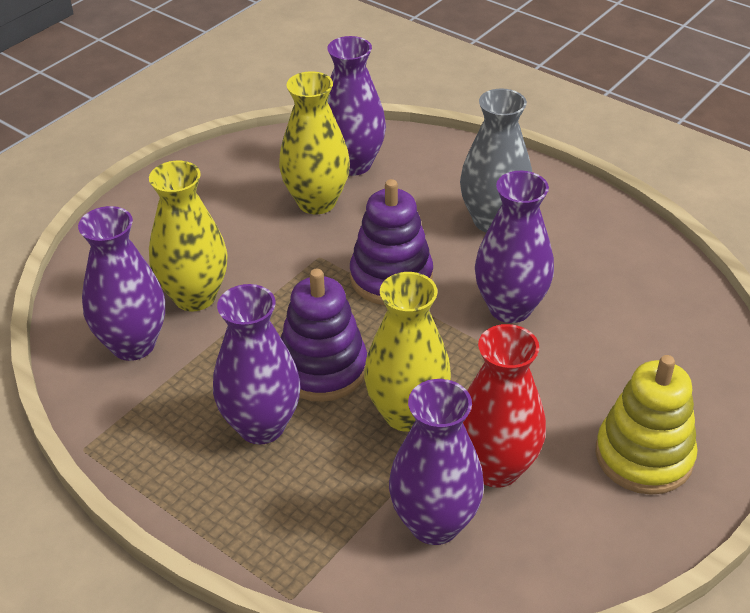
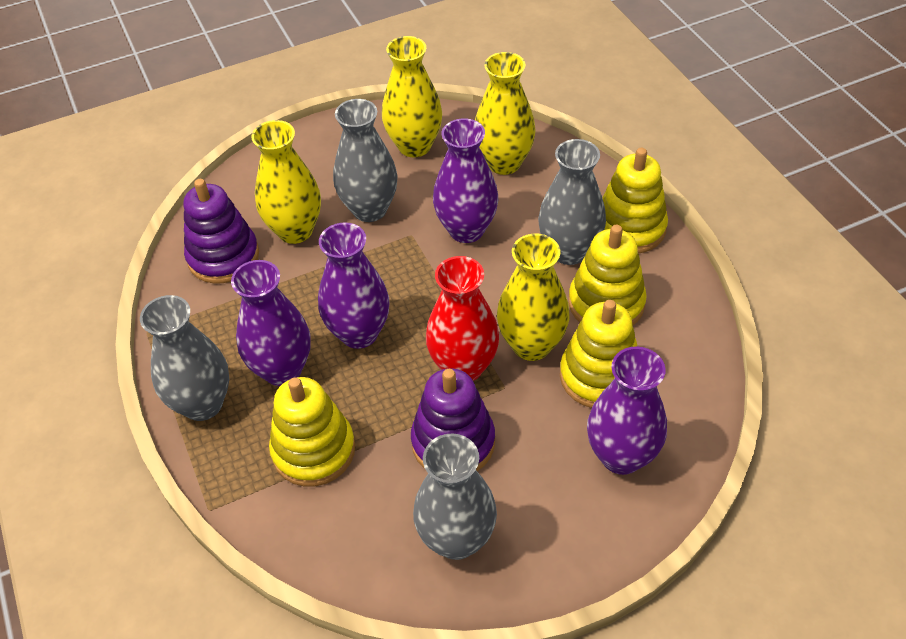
grey vase: [460,88,532,233] = 1 -> [140,295,229,421] [333,99,398,222] [413,433,497,560] [538,139,606,265] = 4
purple vase: [78,206,165,361] [213,284,301,444] [327,36,386,176] [389,379,484,545] [475,171,554,323] = 5 -> [231,260,311,386] [318,222,389,349] [433,118,498,243] [587,346,667,475] = 4
yellow stacking toy: [595,355,698,495] = 1 -> [269,377,355,487] [560,300,637,408] [569,225,647,325] [602,148,668,253] = 4
yellow vase: [149,161,228,311] [279,71,350,214] [364,272,451,432] = 3 -> [251,120,321,244] [382,36,442,157] [475,52,536,175] [497,234,569,361] = 4

